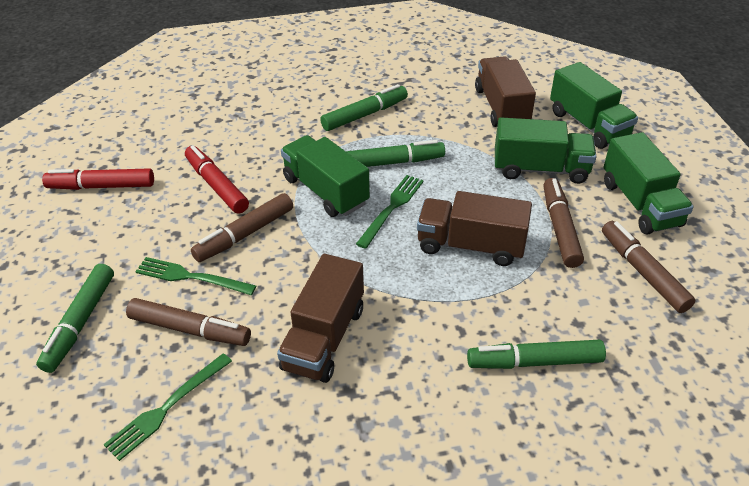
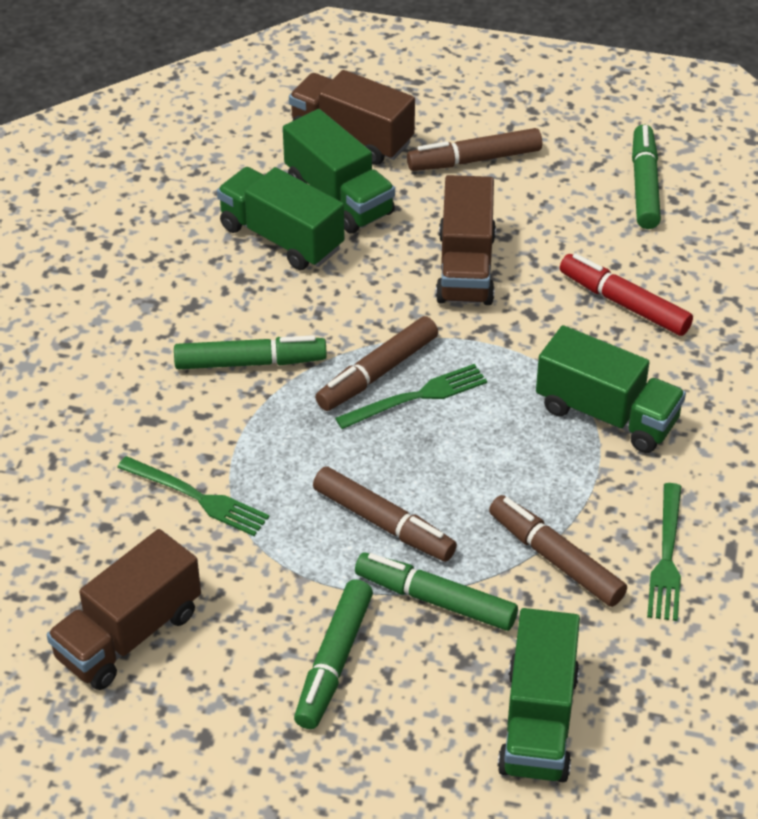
red marker: [42,168,154,190] [185,145,249,214] = 2 -> [560,253,693,336] = 1

